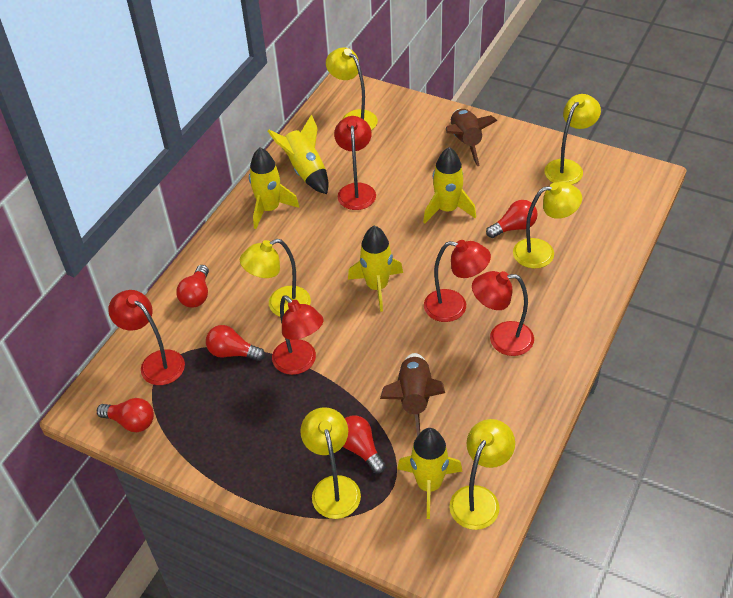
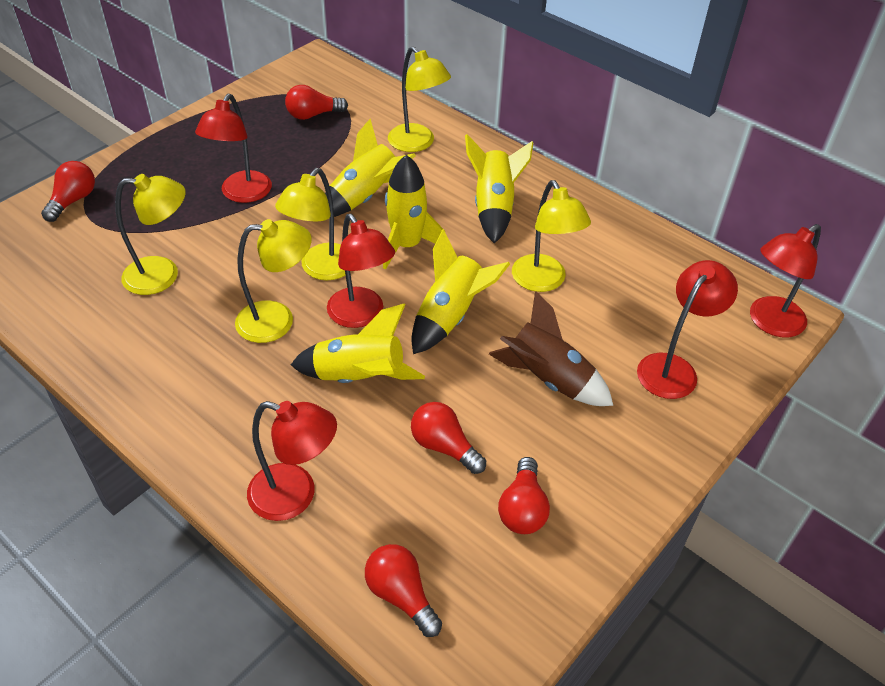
brown rocket: [380,353,445,436] [446,109,497,166] = 2 -> [489,291,613,406] = 1
yellow lamp: [240,239,311,317] [300,407,361,519] [326,47,378,130] [449,419,515,530] [513,182,582,269] [544,94,601,185] = 6 -> [115,174,186,295] [235,219,312,343] [275,168,351,280] [388,46,451,152] [512,180,591,292] = 5

